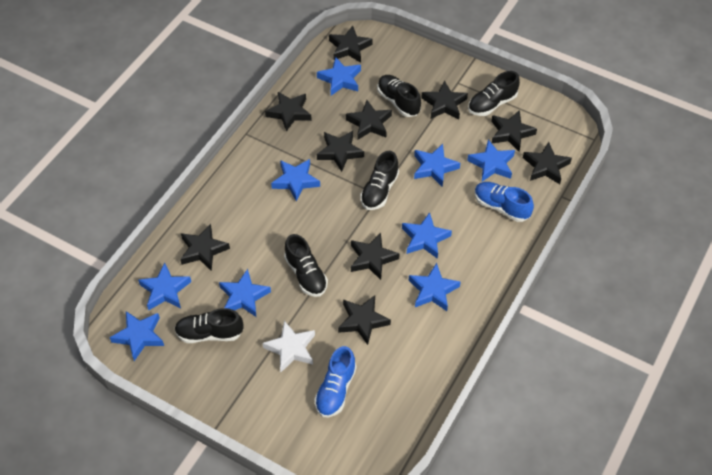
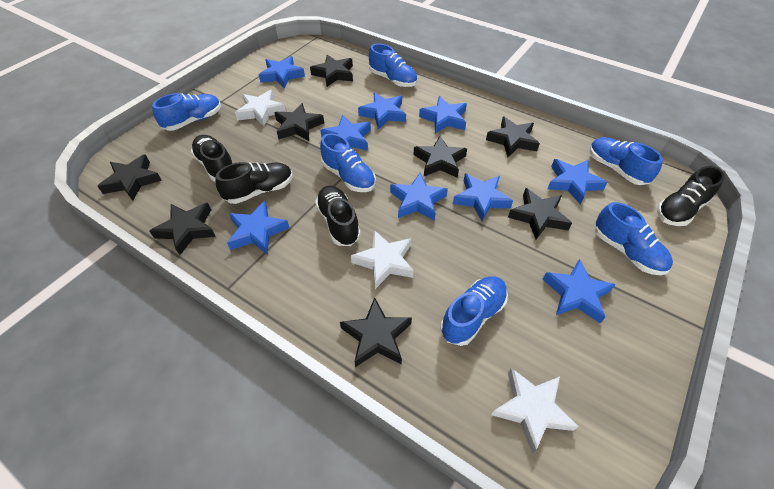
black shoe: [175,308,243,343] [284,234,328,297] [360,151,399,210] [377,75,421,117] [468,71,520,116] = 5 -> [191,135,233,182] [216,162,293,204] [315,185,361,246] [657,166,725,226] = 4
black star: [180,224,230,271] [265,92,312,132] [317,131,364,172] [329,26,373,63] [338,295,391,345] [346,100,392,140] [351,233,400,280] [421,80,468,119] [491,110,537,151] [523,142,572,184] = 10 -> [97,154,162,201] [150,203,216,255] [274,103,324,141] [310,55,353,87] [340,297,412,367] [413,136,467,178] [486,117,540,157] [508,188,572,240] = 8
blue shoe: [314,346,357,417] [474,182,534,222] = 2 -> [152,93,221,131] [320,133,376,192] [369,43,417,87] [441,276,508,346] [590,137,663,185] [595,202,673,275] = 6
white star: [263,321,315,372] = 1 -> [235,90,286,127] [351,230,414,289] [492,368,579,454] = 3

